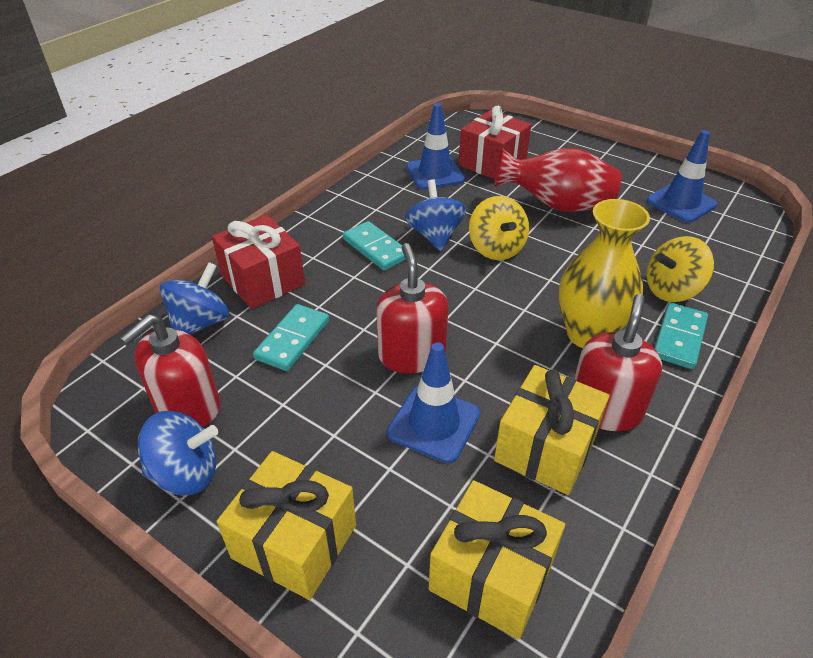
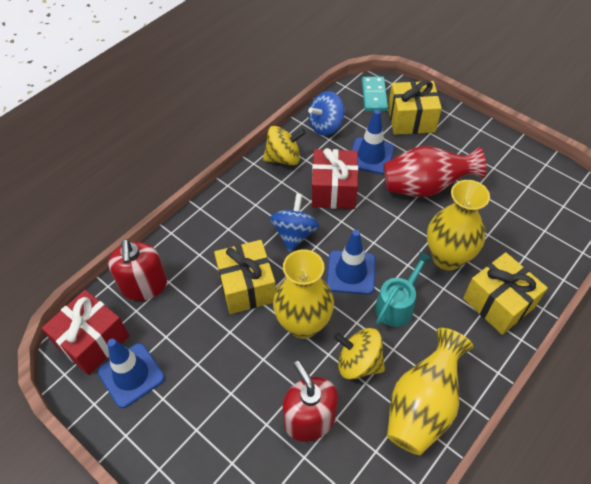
blue spinning top: [138,411,218,496] [159,262,229,335] [405,179,467,251] = 3 -> [270,193,319,252] [308,91,345,135] = 2
red soap dispenser: [120,315,220,427] [376,243,448,373] [574,294,662,431] = 3 -> [108,239,167,301] [283,361,338,442] = 2
turquoise domino: [253,304,329,371] [343,221,406,270] [654,303,708,369] = 3 -> [362,77,388,111] = 1
turquoise watering can: none = 0 -> [375,252,432,327] = 1
yellow vase: [559,199,650,348] = 1 -> [273,249,334,339] [387,328,473,455] [427,180,490,271] = 3

